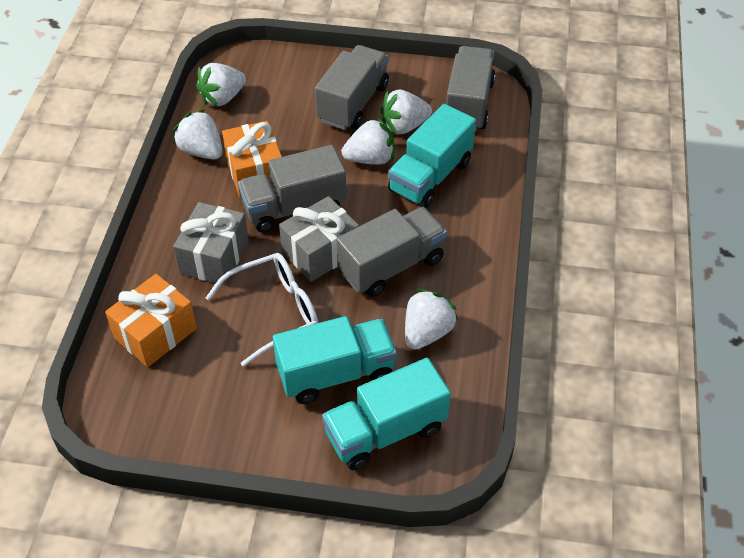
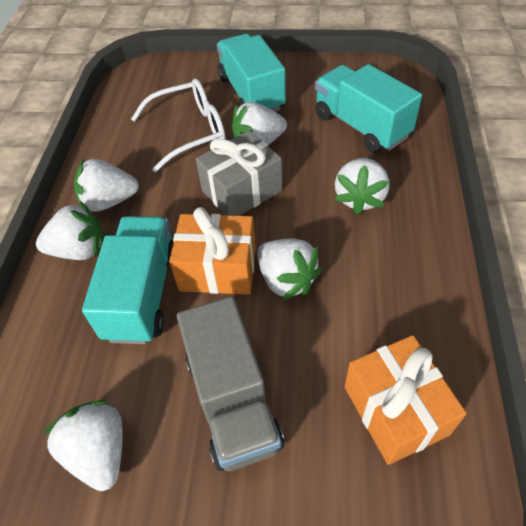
grey gift: [173,202,249,285] [279,196,359,282] = 2 -> [196,130,282,216] = 1
grey truck: [238,145,347,233] [315,45,389,130] [336,207,447,297] [446,46,496,131] = 4 -> [177,296,284,471] = 1
white strawberry: [173,110,223,159] [196,63,246,106] [342,117,395,165] [381,90,432,134] [405,289,459,350] = 5 -> [36,201,104,260] [42,400,123,491] [74,158,139,212] [231,102,287,145] [257,239,322,301] [334,158,389,215] = 6

